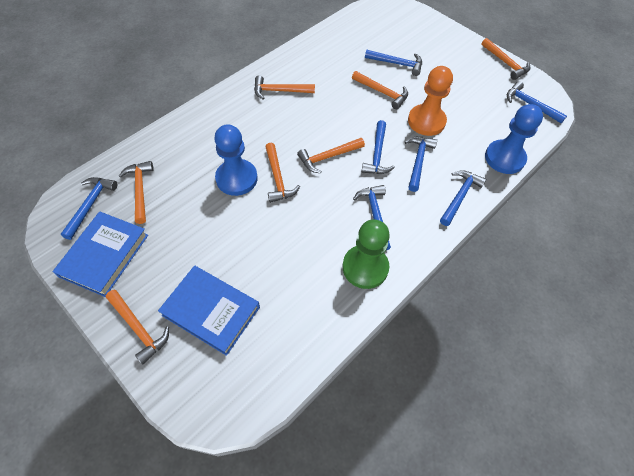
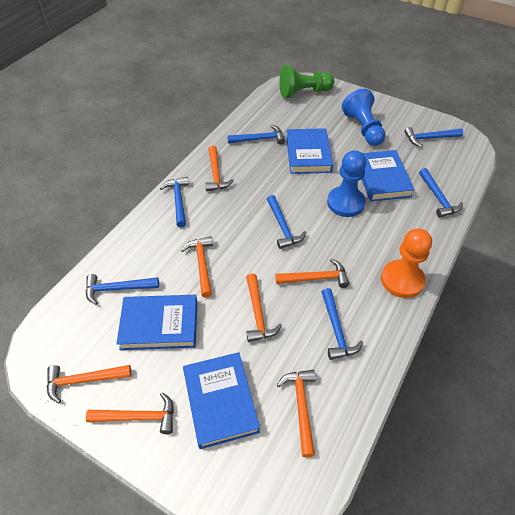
blue book: [53,211,148,297] [158,265,260,356] = 2 -> [116,295,197,350] [183,352,260,449] [286,128,333,174] [361,150,415,202] = 4

